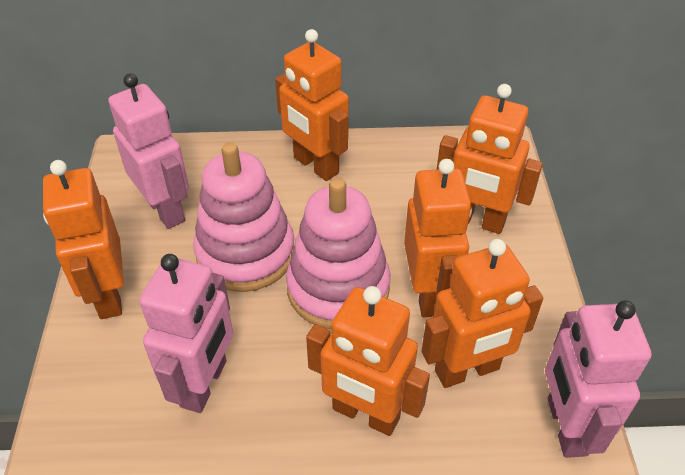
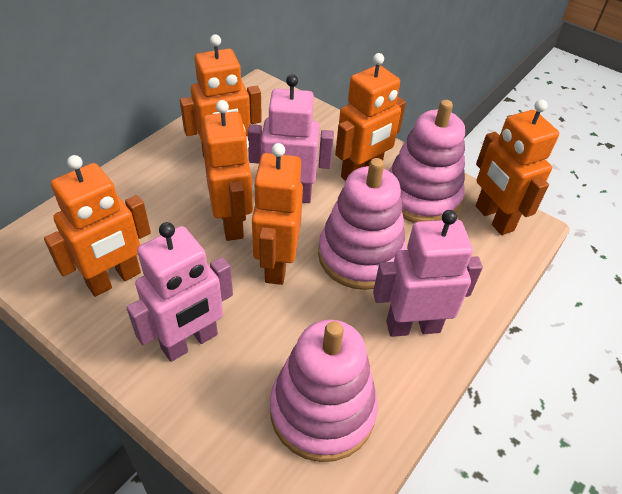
pink stacking toy: [193,142,295,292] [286,178,390,330] = 2 -> [270,319,378,462] [318,158,406,290] [389,100,465,223] = 3

